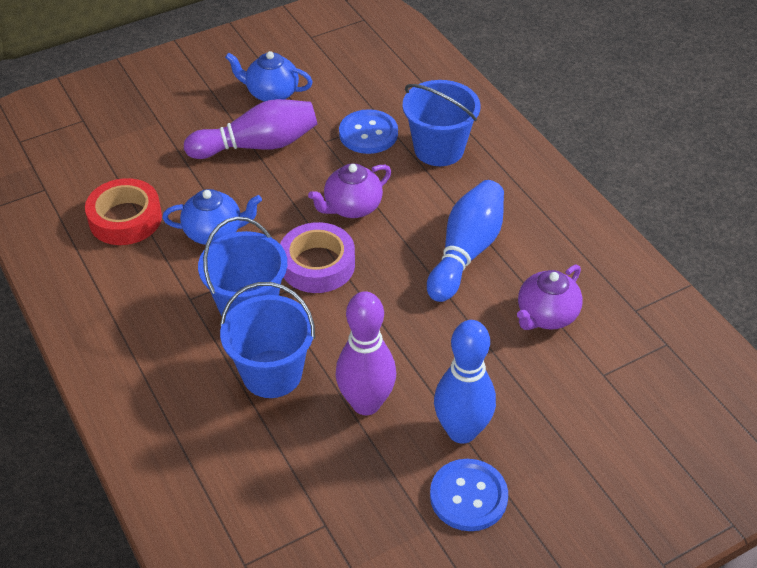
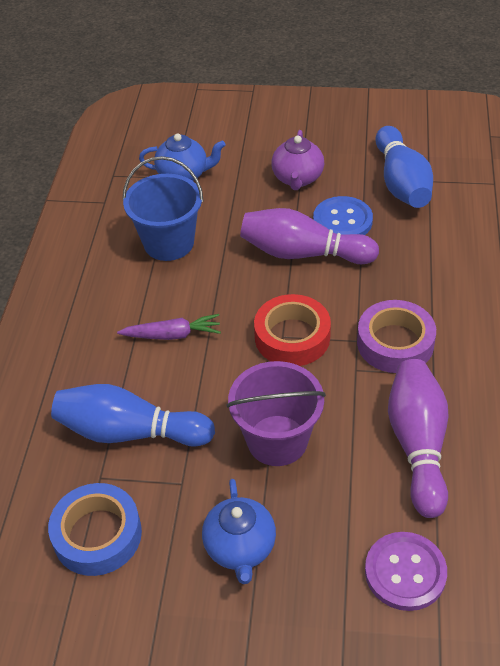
blue bucket: [198,217,287,316] [220,282,315,398] [403,80,480,166] = 3 -> [122,156,204,261] = 1
blue button: [339,109,398,154] [430,459,508,531] = 2 -> [313,196,373,235] = 1
blue tape: none = 0 -> [48,483,142,576] = 1
purple bucket: none = 0 -> [226,361,326,466] = 1
purple button: none = 0 -> [365,532,447,611] = 1
purple carrot: none = 0 -> [117,314,221,340] = 1
purple teapot: [308,163,391,218] [517,265,583,330] = 2 -> [271,130,324,190] = 1

